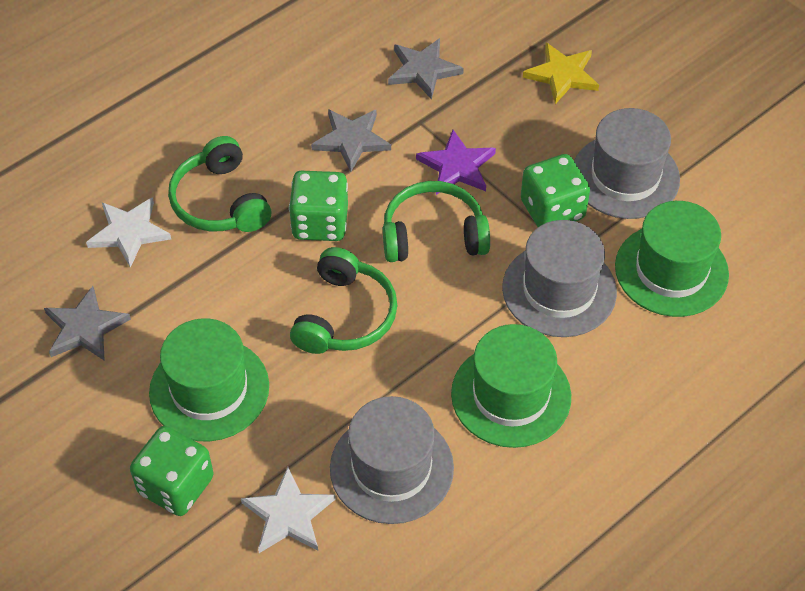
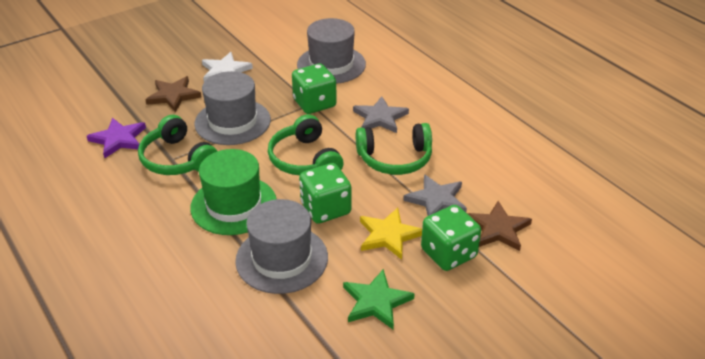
brown star: none = 0 -> [145,76,202,112] [467,201,532,251] = 2
green hat: [149,318,269,441] [451,324,571,448] [615,201,729,317] = 3 -> [190,149,277,235] = 1
green star: none = 0 -> [343,269,415,329] = 1
grey star: [44,286,131,361] [311,109,391,172] [388,38,464,100] = 3 -> [353,96,409,133] [403,174,467,216] = 2
white star: [86,197,171,268] [241,467,336,553] = 2 -> [202,52,253,82] = 1

